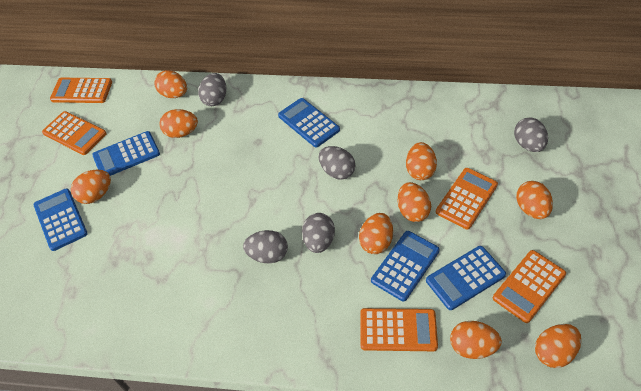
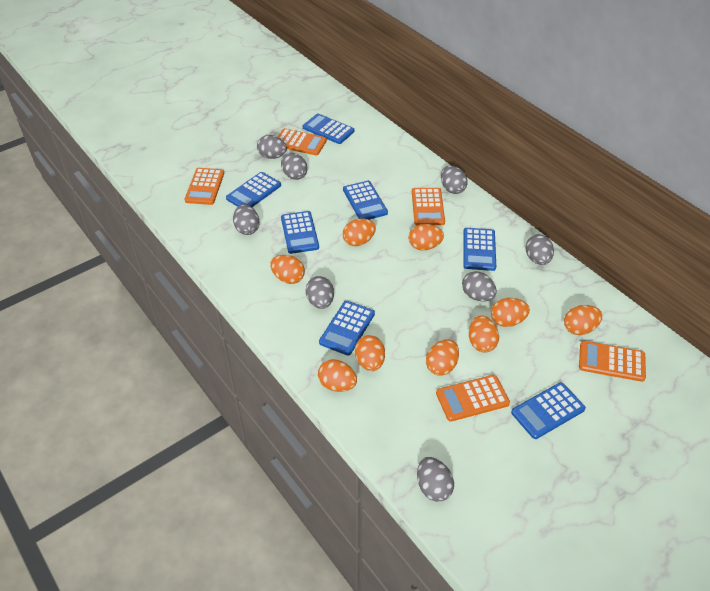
blue calculator: [33,188,88,251] [92,131,160,176] [278,98,340,147] [371,231,440,302] [426,246,506,310] = 5 -> [226,172,281,207] [281,211,319,254] [303,114,355,144] [319,301,375,356] [343,181,388,220] [463,228,496,271] [511,382,586,439] = 7
grey egg: [198,73,226,106] [243,230,288,263] [302,213,335,253] [319,146,355,180] [514,117,548,152] = 5 -> [233,204,259,235] [257,135,287,159] [281,152,308,180] [306,276,334,309] [417,457,454,502] [441,166,468,194] [462,271,497,302] [525,234,554,265] = 8

